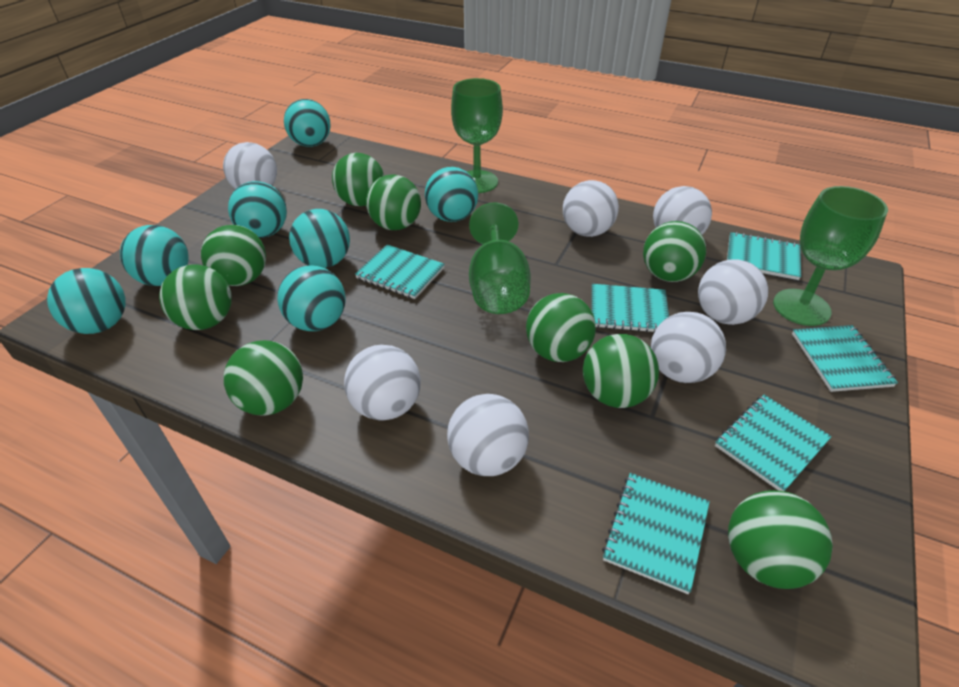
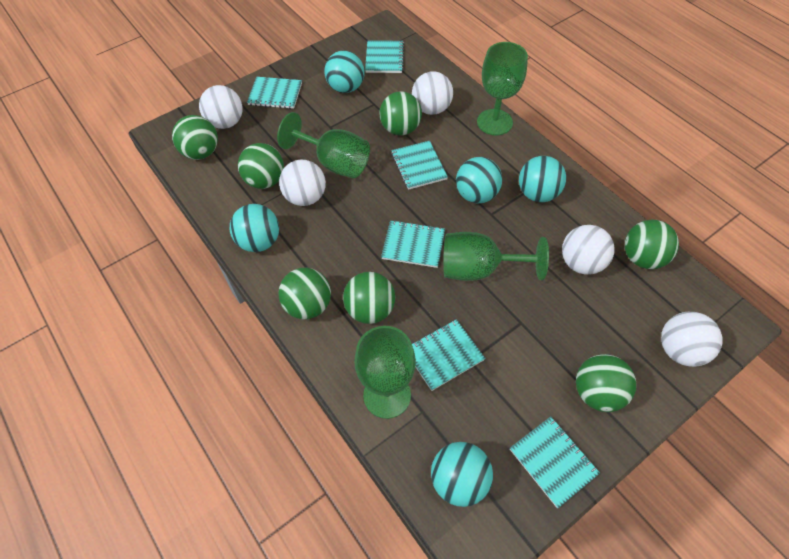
green ball: [159,264,232,330] [201,225,266,286] [224,340,303,416] [332,153,384,206] [366,174,421,230] [526,293,596,362] [583,334,659,408] [643,221,706,282] [728,490,833,589] = 9 -> [172,115,218,160] [238,143,284,189] [278,268,331,319] [343,272,395,324] [380,91,422,135] [576,354,636,412] [625,220,679,269] = 7
green goblet: [451,78,503,193] [469,203,531,314] [773,186,888,326] = 3 -> [277,112,370,178] [354,326,416,419] [443,232,549,281] [477,42,528,135] = 4
turquoise ball: [47,268,126,334] [120,225,189,286] [228,181,287,238] [277,265,346,331] [284,99,331,147] [289,209,350,268] [425,167,478,222] = 7 -> [230,204,279,252] [324,50,365,93] [431,442,493,507] [456,157,502,203] [519,156,566,202] = 5
white ball: [223,142,277,189] [344,345,421,420] [447,394,529,476] [563,180,619,237] [651,312,726,383] [653,186,712,235] [698,259,768,325] = 7 -> [199,85,243,129] [279,160,326,206] [412,71,453,115] [562,225,615,275] [661,312,723,367] = 5

